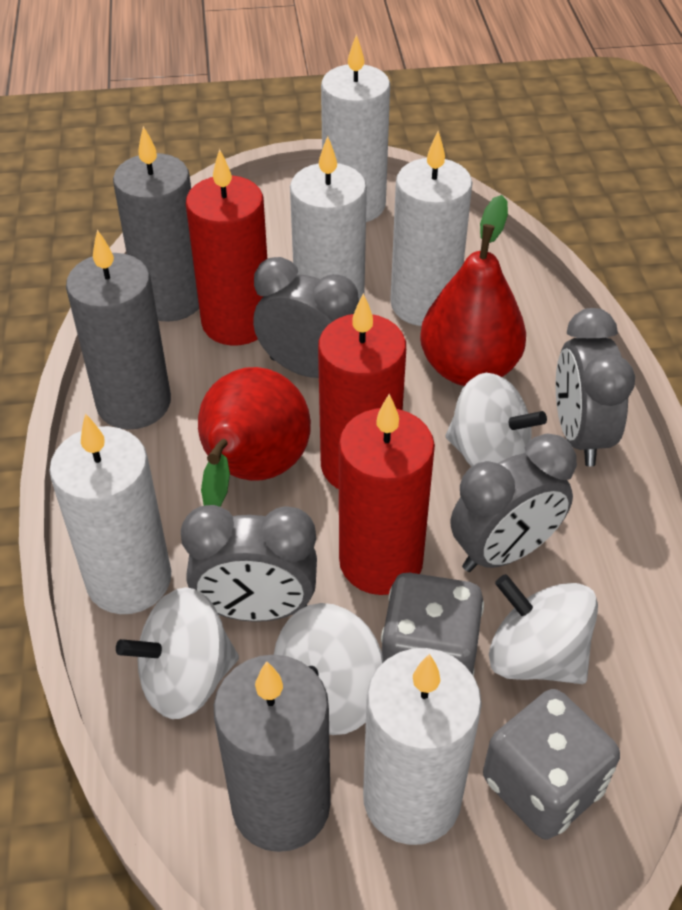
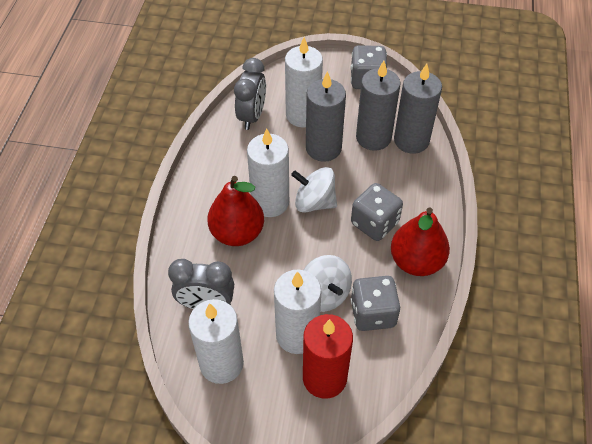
grey clock: [181,505,317,622] [253,257,359,378] [451,433,577,572] [556,308,635,466] = 4 -> [168,259,234,309] [234,58,266,130] = 2
grey dice: [381,573,484,676] [483,689,620,840] = 2 -> [351,45,387,89] [351,183,403,241] [351,276,400,331] = 3
red candle: [186,149,267,346] [318,293,406,489] [339,394,435,595] = 3 -> [303,314,353,399] = 1
white candle: [49,413,171,614] [290,136,367,301] [321,35,390,222] [363,648,482,845] [390,131,473,326] = 5 -> [188,299,244,384] [247,129,289,217] [274,270,322,354] [285,37,323,127] = 4
white spinning top: [116,587,239,719] [274,603,384,735] [446,373,547,467] [489,574,598,684] = 4 -> [291,167,337,213] [304,255,352,312] = 2

